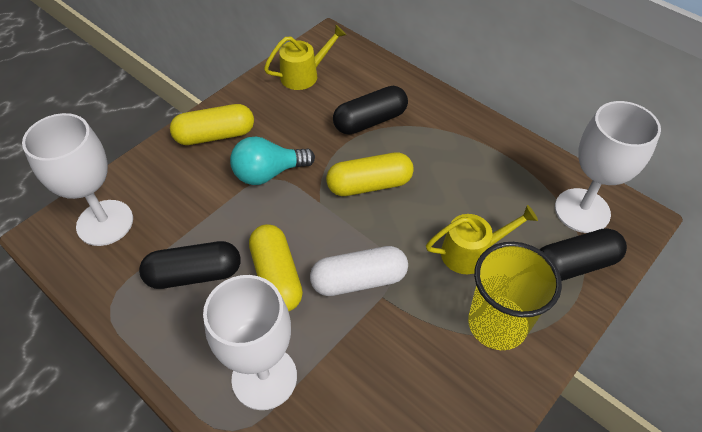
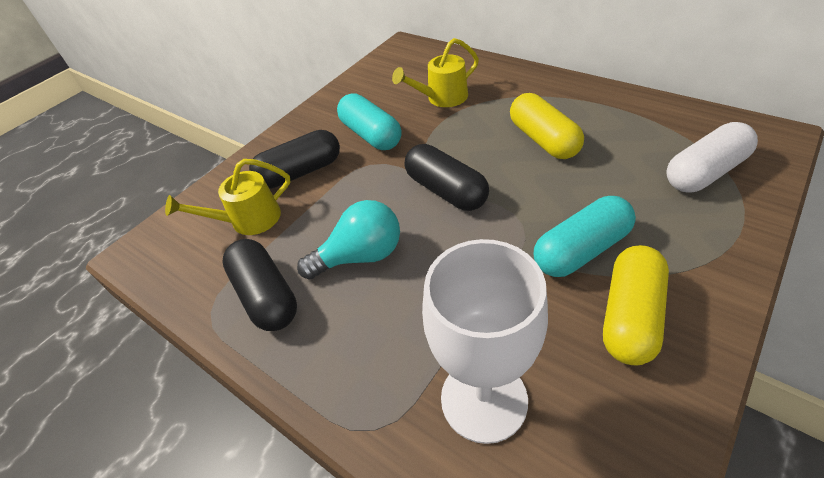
turquoise capsule: none = 0 -> [337,93,402,150] [534,196,636,277] = 2
white goblet: [22,113,133,246] [203,275,297,410] [555,101,661,233] = 3 -> [422,239,548,444] = 1
yellow capsule: [170,104,254,145] [249,224,303,311] [326,152,414,196] = 3 -> [510,93,584,159] [603,245,669,365] = 2
yellow cup: [468,242,562,350] = 1 -> none = 0

